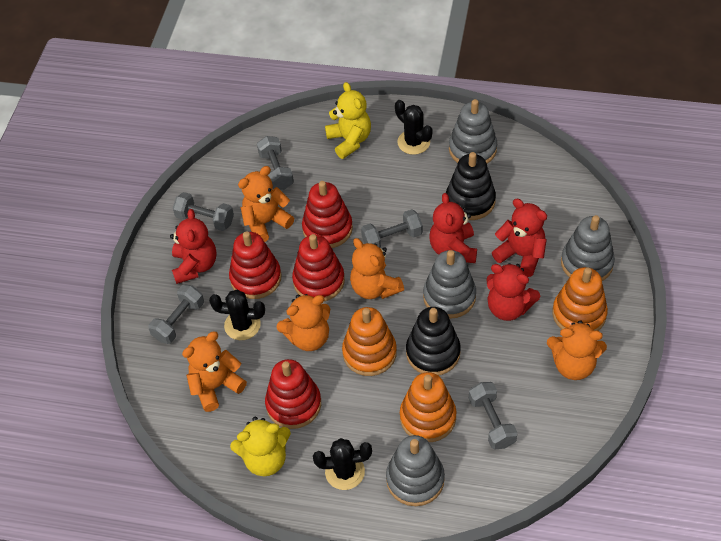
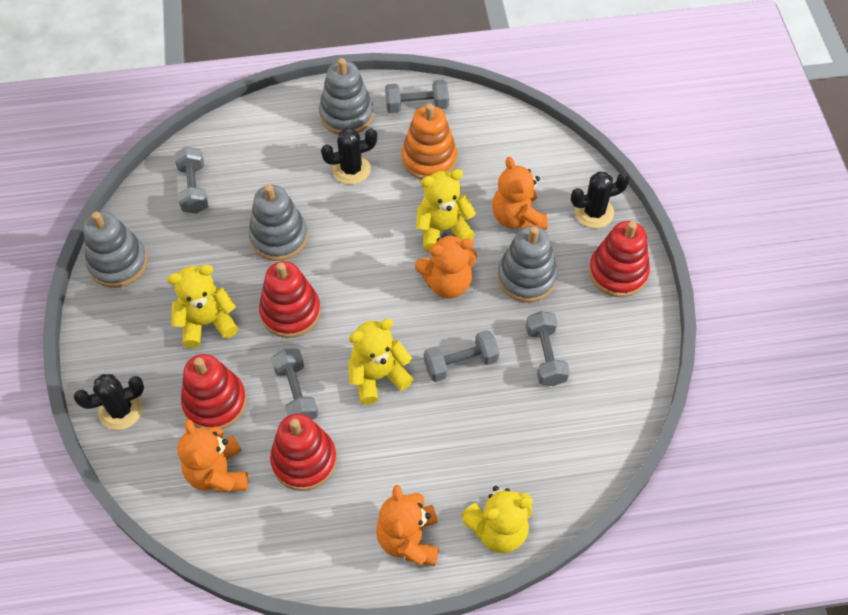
black stacking toy: [406,307,461,375] [446,152,496,220] = 2 -> none = 0
orange stacking toy: [342,307,397,376] [400,372,456,442] [552,267,608,331] = 3 -> [401,103,457,180] = 1
orange teddy bear: [182,332,247,412] [238,166,294,242] [277,294,330,351] [350,238,404,299] [547,320,607,380] = 5 -> [177,419,248,492] [376,485,439,566] [415,234,477,299] [492,157,548,230] = 4
red teddy bear: [170,209,217,284] [429,193,477,263] [486,263,540,321] [492,199,547,277] = 4 -> none = 0
yellow teddy bear: [230,417,291,476] [325,82,371,159] = 2 -> [167,265,238,348] [348,319,414,405] [416,169,476,252] [461,486,533,553] = 4

